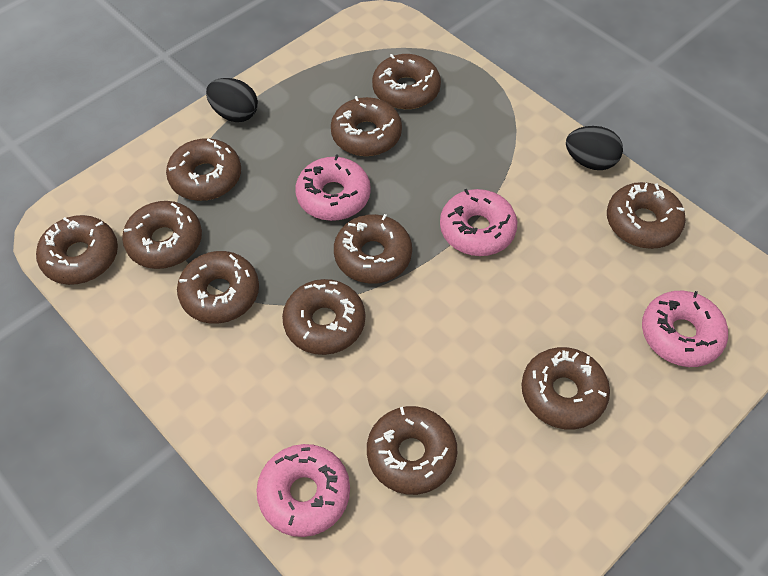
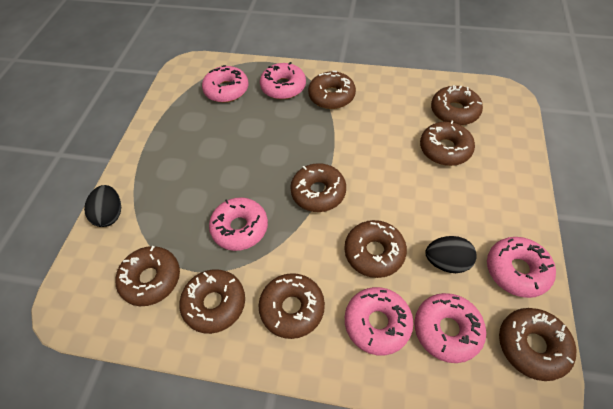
brown donut: [36,215,118,285] [122,201,202,269] [166,138,241,201] [177,251,259,324] [282,279,365,355] [331,96,402,156] [334,214,412,284] [367,406,457,495] [372,54,441,109] [521,347,610,429] [607,182,686,249] = 11 -> [116,246,180,306] [179,269,245,334] [258,273,325,339] [290,163,346,212] [308,71,356,109] [344,220,407,278] [420,121,475,166] [431,86,483,125] [499,308,576,381] = 9
pink donut: [256,444,350,537] [295,155,371,221] [440,189,517,256] [642,291,728,367] = 4 -> [202,65,248,102] [209,197,268,251] [260,62,306,99] [345,287,414,355] [414,293,486,363] [487,237,556,298] = 6

